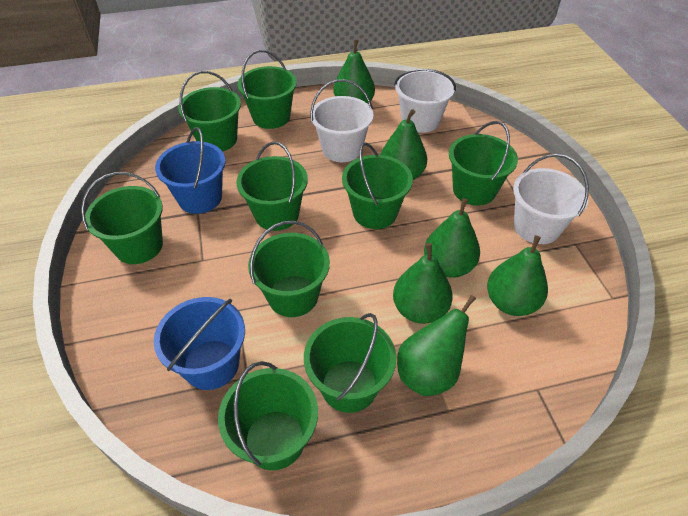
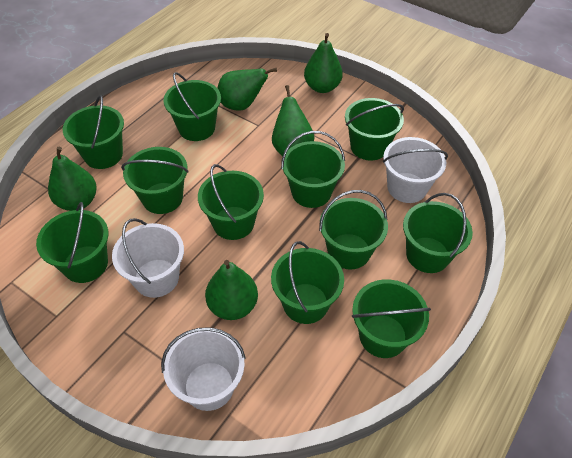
blue bucket: [154,297,245,390] [155,127,226,214] = 2 -> none = 0
green bucket: [81,172,163,264] [178,71,241,151] [218,361,318,470] [236,141,308,231] [237,50,297,129] [248,221,330,317] [304,313,396,413] [342,142,413,229] [449,121,518,206] = 9 -> [36,202,108,283] [63,95,124,169] [121,147,189,214] [163,72,221,141] [198,164,264,240] [271,241,344,324] [281,131,345,208] [319,190,388,270] [345,98,404,161] [352,279,431,358] [403,193,473,273] = 11
green pear: [334,39,375,104] [380,109,427,180] [393,243,453,324] [397,295,476,396] [424,198,480,278] [487,235,548,316] = 6 -> [48,147,97,211] [205,260,258,320] [217,68,277,111] [272,85,314,156] [304,33,343,93] = 5

